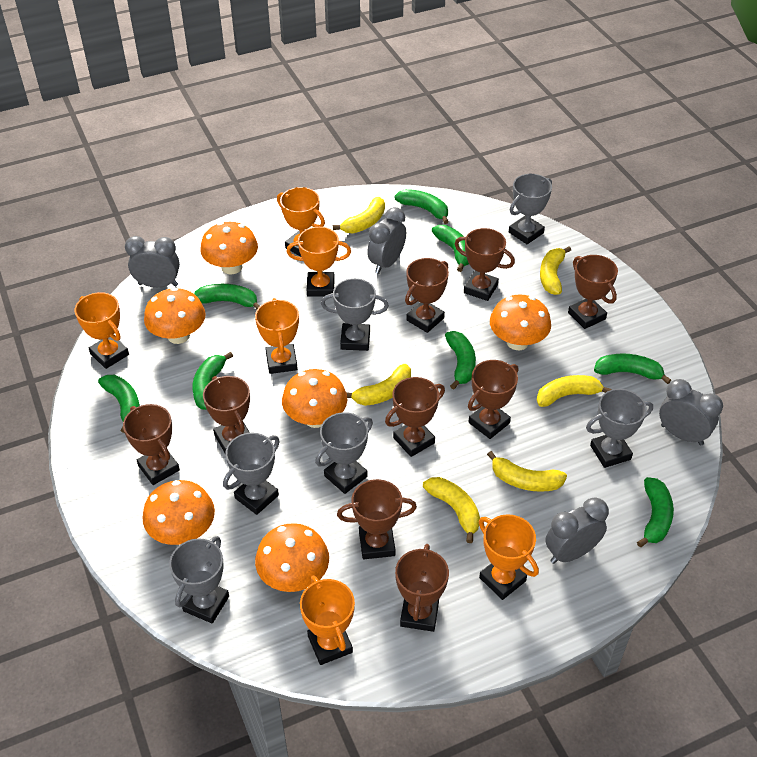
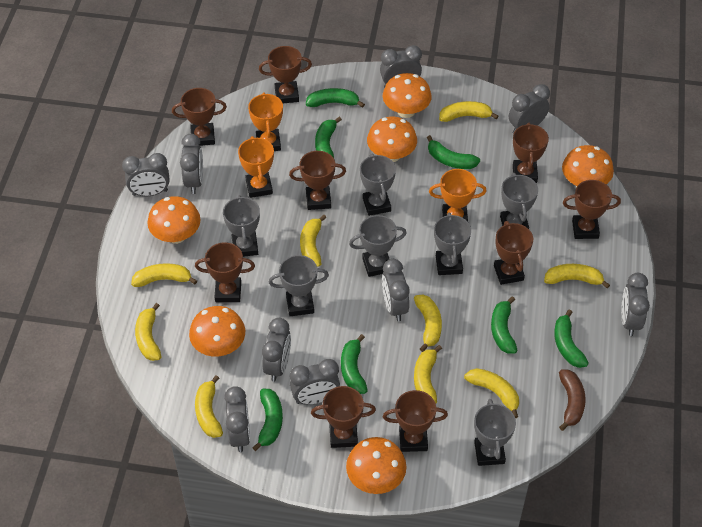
brown banana: none = 0 -> [559,369,586,431] = 1
green banana: [98,375,140,433] [192,352,233,410] [194,284,260,309] [394,189,449,224] [432,225,469,272] [445,331,476,390] [594,353,671,384] [637,477,674,547] = 8 -> [252,389,283,451] [306,88,365,108] [315,116,342,158] [341,334,368,394] [427,135,480,169] [491,296,517,354] [554,309,589,368] = 7
grey clock: [125,236,180,288] [367,207,406,274] [545,497,609,564] [659,379,723,445] = 4 -> [122,153,169,196] [180,134,203,194] [224,386,250,452] [262,318,291,382] [290,359,340,405] [380,45,422,88] [382,259,410,321] [509,84,550,134] [621,273,650,336] = 9
grey trophy: [169,536,229,623] [223,433,280,515] [315,412,373,494] [321,278,389,351] [509,174,552,244] [586,389,653,468] = 6 -> [223,195,260,257] [269,255,329,316] [349,215,406,277] [360,154,396,216] [434,213,471,275] [474,399,516,466] [500,173,538,229] = 7
orange trophy: [75,292,129,369] [255,298,299,374] [277,187,325,257] [287,227,351,296] [300,575,355,665] [479,514,539,600] = 6 -> [238,136,274,198] [248,92,283,151] [429,169,487,221] = 3
yellow banana: [333,197,385,233] [346,364,411,406] [423,477,480,543] [487,451,567,492] [537,375,612,407] [540,246,571,295] = 6 -> [131,263,197,287] [135,303,162,361] [195,375,223,438] [300,215,326,267] [414,295,442,352] [414,345,442,403] [439,101,498,122] [464,368,519,418] [544,264,610,289] = 9

